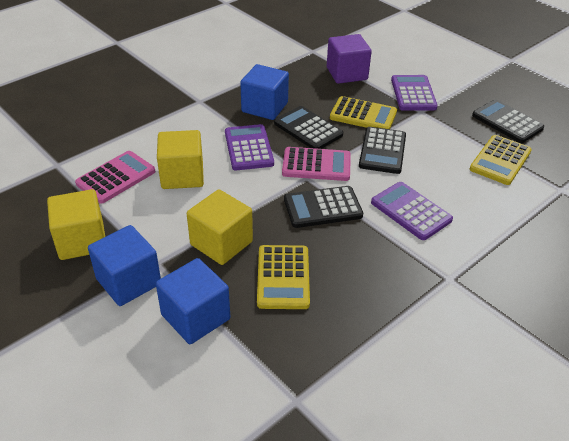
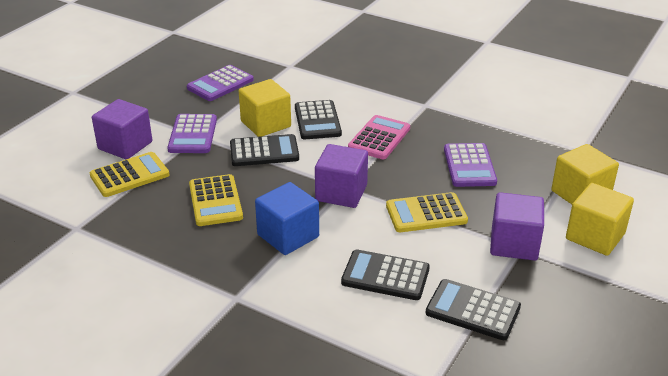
blue cube: [88,225,161,306] [156,258,230,344] [240,64,289,120] = 3 -> [255,182,319,255] = 1
pink calculator: [75,151,156,204] [282,147,351,181] = 2 -> [348,115,410,159] = 1
purple cube: [327,34,372,84] = 1 -> [92,99,152,159] [315,144,368,208] [490,192,544,261] = 3

